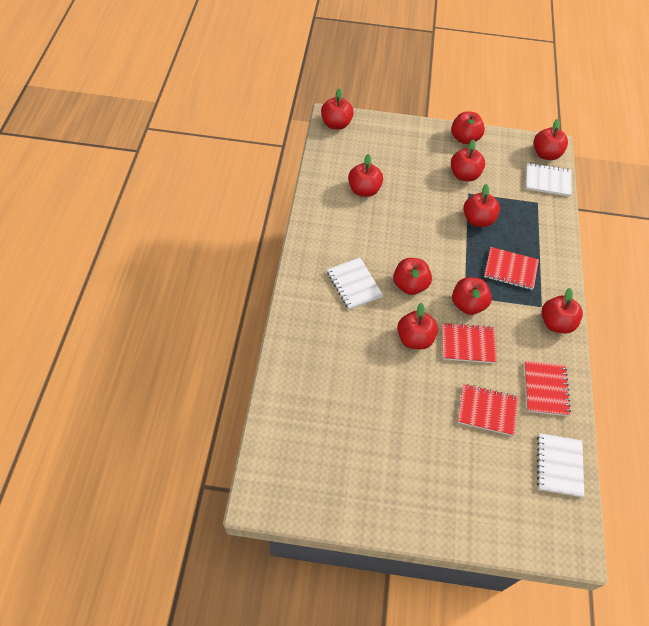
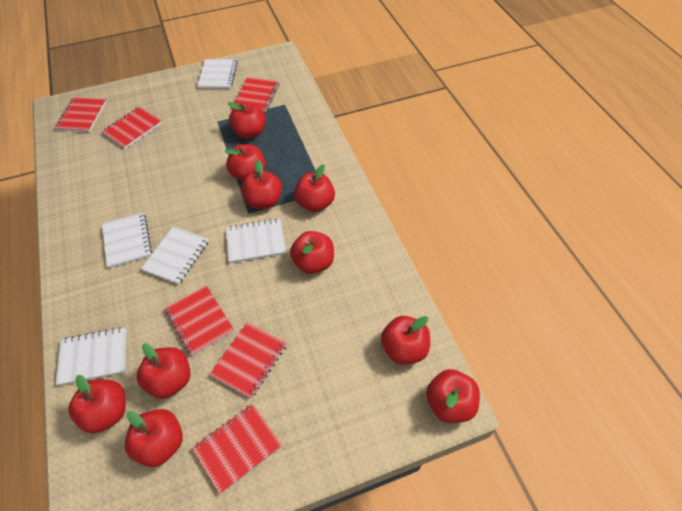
red notebook: [442,322,497,363] [457,384,518,436] [484,247,539,290] [524,361,571,416] = 4 -> [55,97,106,132] [102,107,162,149] [165,286,234,356] [192,404,282,494] [210,322,287,398] [234,77,279,112] = 6
white notebook: [327,257,383,310] [526,163,572,197] [537,433,584,497] = 3 -> [56,327,126,386] [102,213,152,268] [141,226,209,285] [198,59,238,89] [226,219,286,263] = 5

